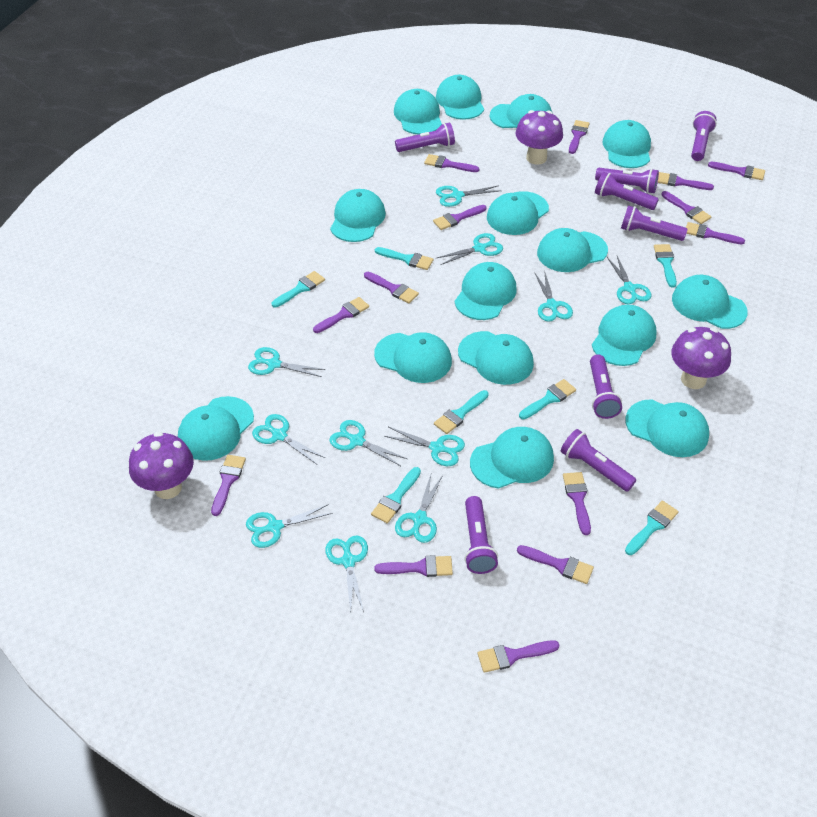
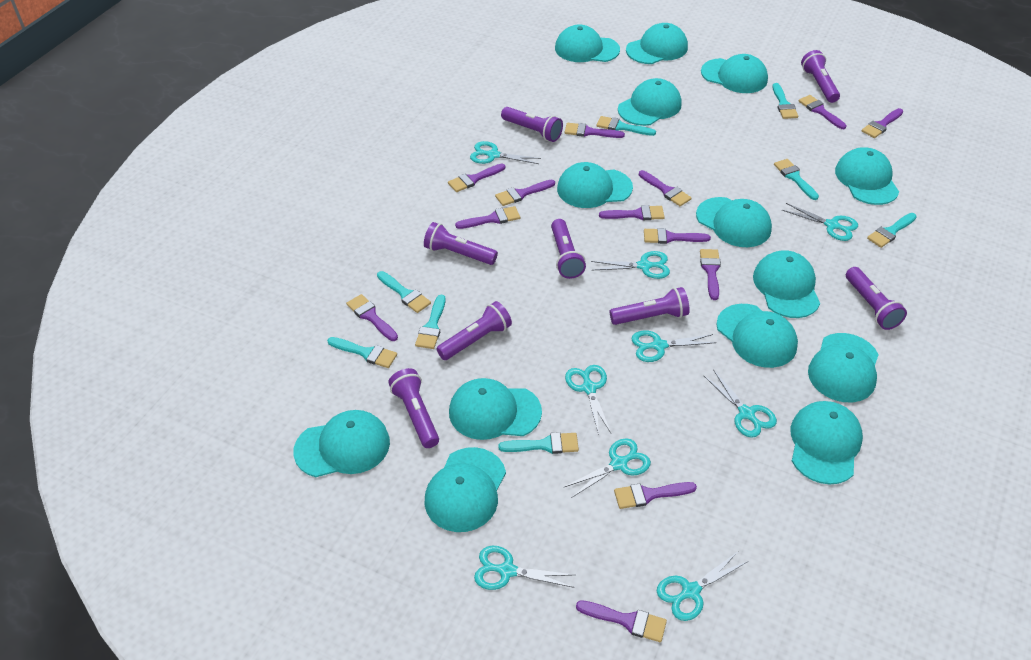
purple brush: [211,455,246,516] [313,297,369,333] [364,272,419,303] [374,555,453,577] [424,154,480,172] [433,205,487,230] [477,640,559,673] [517,545,594,584] [563,472,591,535] [569,120,589,154] [658,172,714,190] [661,191,712,224] [686,222,745,244] [708,162,765,180] = 14 -> [346,294,398,341] [448,163,505,192] [455,206,520,229] [495,179,555,206] [565,123,625,138] [576,600,667,642] [599,205,665,220] [614,482,697,509] [639,170,692,206] [644,228,711,244] [700,249,721,300] [799,95,847,129] [861,108,903,138] = 13
purple mushroom: [129,432,194,499] [515,110,563,165] [671,327,731,389] = 3 -> none = 0
turquoise brush: [272,271,325,308] [371,467,421,523] [375,247,433,270] [434,390,489,434] [519,379,576,419] [625,501,679,555] [654,244,677,288] = 7 -> [327,337,397,368] [377,271,431,313] [415,295,446,349] [498,432,579,454] [596,116,656,136] [772,83,798,119] [774,159,819,200] [867,213,917,248] = 8
turquoise cap: [178,396,254,461] [330,189,386,242] [374,332,452,383] [394,89,442,135] [436,75,484,120] [454,262,517,320] [458,331,534,385] [470,427,554,489] [487,191,549,235] [490,94,552,128] [537,228,608,272] [592,305,657,366] [603,120,651,168] [625,399,709,457] [672,275,748,329] = 15 -> [293,410,390,477] [425,447,506,532] [449,378,542,440] [555,24,620,62] [557,162,633,208] [618,78,682,126] [626,23,688,64] [696,197,772,247] [701,54,768,93] [716,304,798,368] [753,250,820,318] [791,401,863,484] [808,333,879,402] [835,147,899,205] = 14
turquoise scissors: [246,504,333,548] [248,347,325,377] [252,414,325,464] [325,535,368,612] [329,420,407,466] [384,427,465,466] [395,475,443,543] [436,185,502,207] [437,233,503,265] [535,270,573,322] [607,256,651,304] = 11 -> [470,141,541,164] [474,546,575,590] [564,438,651,498] [565,365,611,435] [591,251,670,279] [632,331,717,362] [657,551,749,621] [703,370,777,438] [782,203,858,241] = 9

